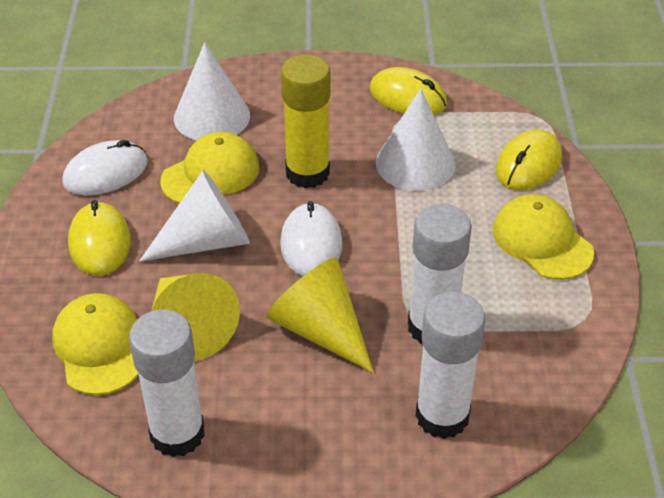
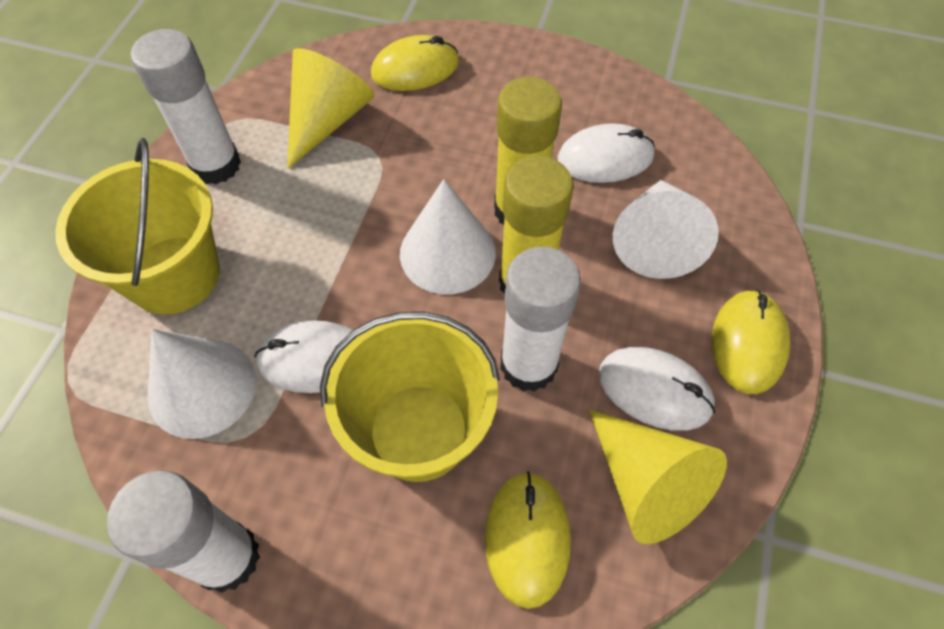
white mouse: [62,140,148,196] [280,201,342,276] = 2 -> [254,320,353,393] [558,123,655,183] [598,347,715,431] = 3
yellow bucket: none = 0 -> [55,138,220,315] [320,312,500,482] = 2
yellow cap: [52,293,139,395] [160,132,259,204] [493,194,594,280] = 3 -> none = 0
yellow glue stick: [281,54,331,188] = 1 -> [494,77,562,224] [499,156,574,294] = 2

